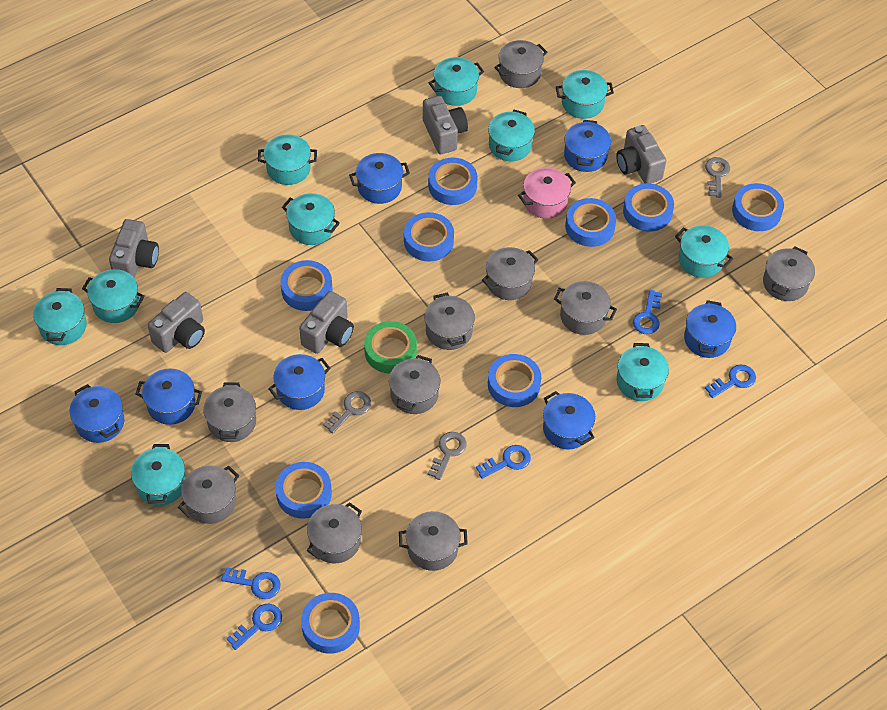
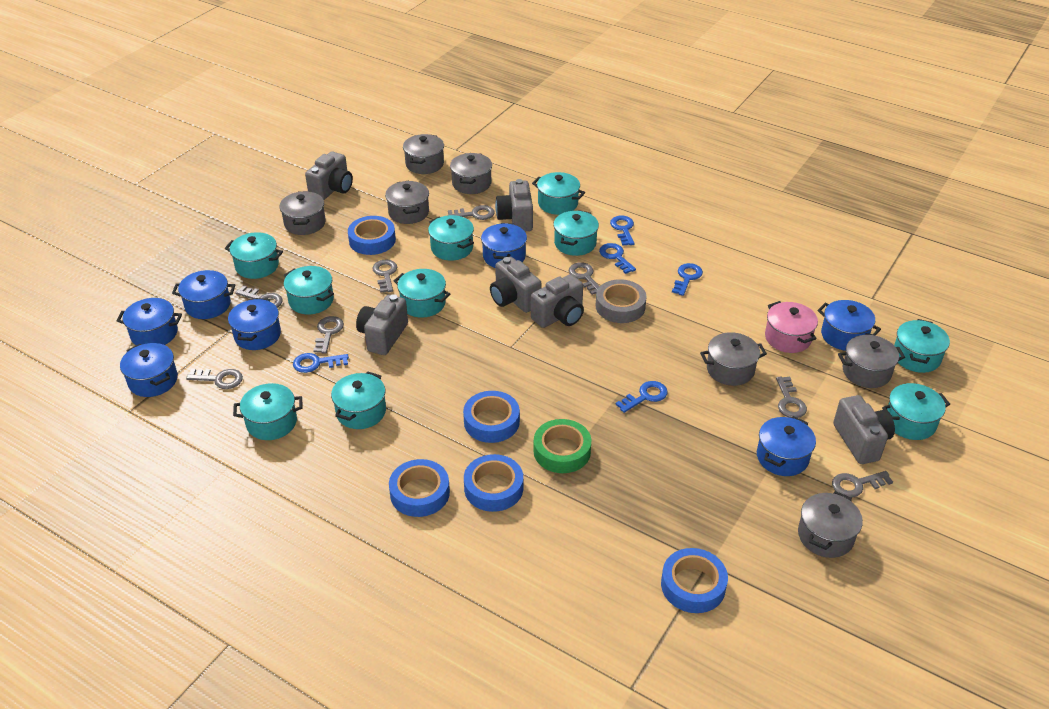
blue tape: [275,462,332,519] [281,260,333,311] [301,593,360,654] [404,212,454,262] [428,157,478,205] [488,354,541,407] [565,198,616,247] [623,183,674,232] [732,183,784,231] = 9 -> [348,216,396,255] [389,459,450,517] [463,391,520,443] [464,454,523,512] [661,548,728,613] = 5
grey camera: [109,219,159,278] [148,292,205,353] [299,291,354,354] [423,96,468,154] [616,125,666,184] = 5 -> [305,151,353,200] [356,294,408,355] [490,257,542,313] [495,179,533,231] [531,274,584,328] [833,395,895,464] = 6
grey key: [323,391,371,434] [428,432,467,480] [705,157,730,198] = 3 -> [186,369,243,389] [235,285,283,308] [313,316,344,353] [372,260,397,293] [448,205,495,220] [569,262,600,295] [776,377,807,418] [832,471,893,498] = 8
grey pot: [178,465,239,524] [203,382,256,442] [307,502,362,563] [389,355,440,414] [399,511,468,571] [424,292,475,350] [482,247,539,300] [494,40,547,88] [554,281,617,335] [763,246,815,301] = 10 -> [280,191,326,235] [385,181,429,224] [403,134,444,174] [450,153,492,194] [700,332,767,386] [798,491,863,558] [838,335,905,388] = 7
grey tape: none = 0 -> [596,279,647,323] = 1

